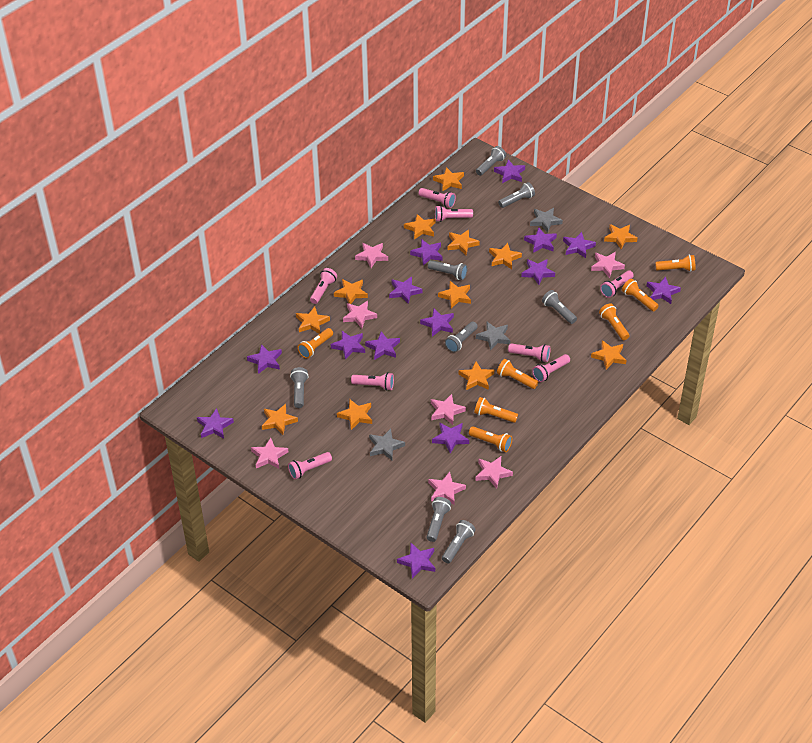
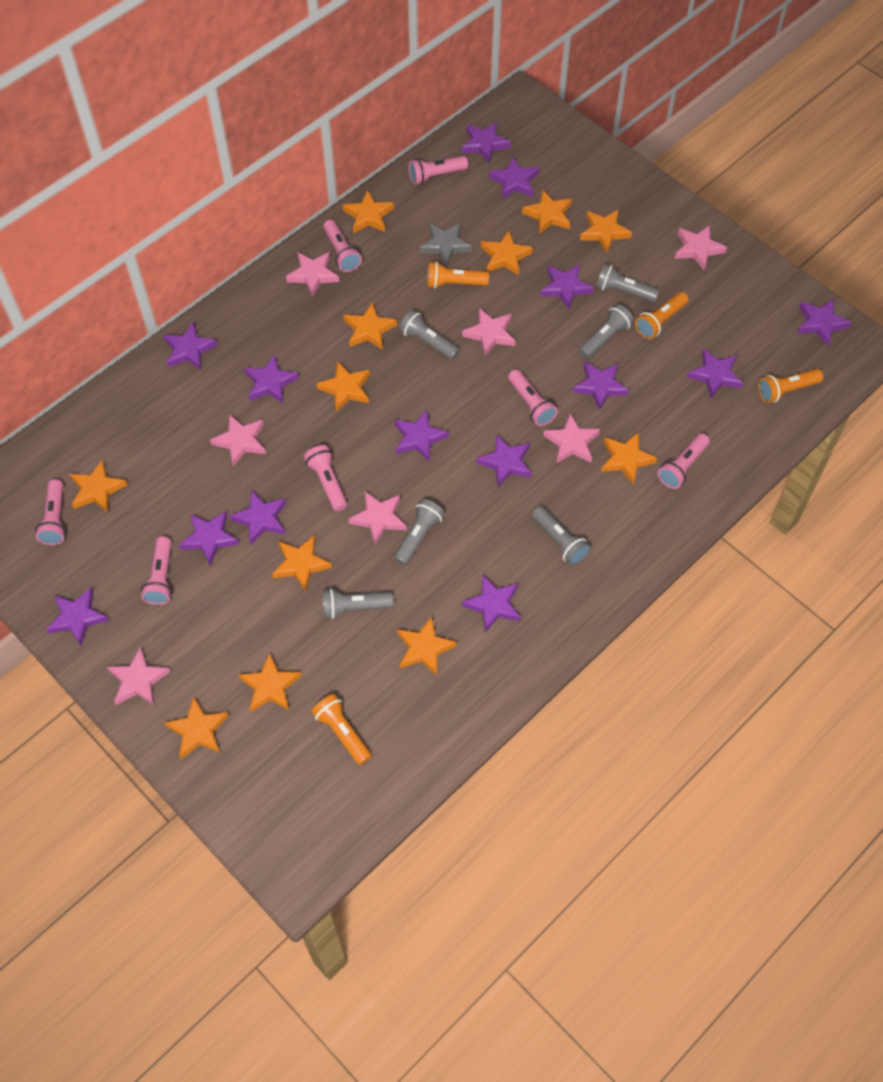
grey flashlight: [290,367,309,408] [427,497,451,542] [428,260,467,280] [442,520,476,563] [445,322,478,352] [476,146,506,176] [498,182,535,208] [542,290,577,324] = 8 -> [323,588,393,619] [394,499,445,566] [399,310,460,360] [532,506,591,566] [579,304,634,359] [596,264,660,302] = 6
grey star: [369,429,405,460] [476,322,510,351] [530,208,563,233] = 3 -> [420,223,472,267] = 1
orange flashlight: [298,328,333,358] [469,426,512,452] [474,397,518,423] [497,359,538,389] [599,303,629,340] [622,279,659,311] [655,255,695,272] = 7 -> [311,694,372,765] [427,261,489,289] [635,292,689,339] [758,369,823,403] = 4
pink flashlight: [288,452,332,479] [310,268,337,304] [351,372,394,391] [419,188,456,208] [435,205,473,222] [508,343,550,362] [532,354,570,382] [600,270,634,298] = 8 -> [35,479,66,545] [141,536,172,605] [304,445,347,511] [323,219,362,272] [409,156,468,185] [508,369,558,426] [658,433,710,489] = 7

